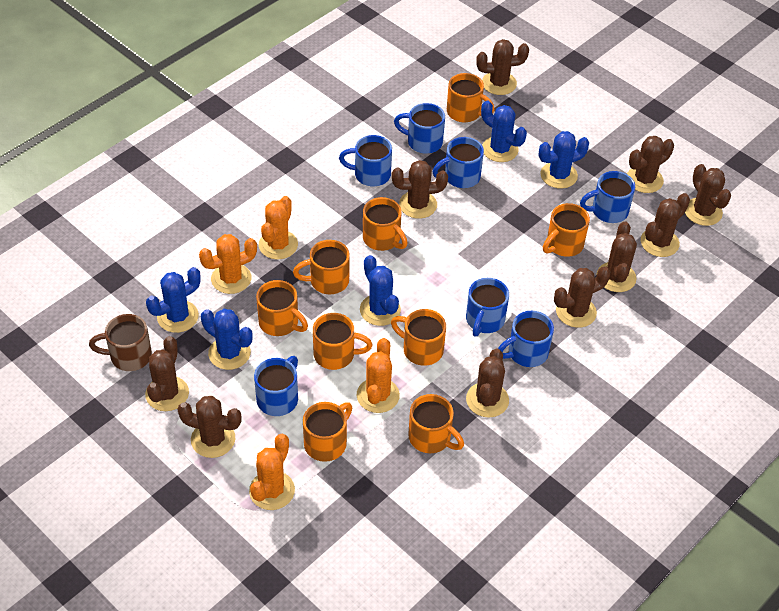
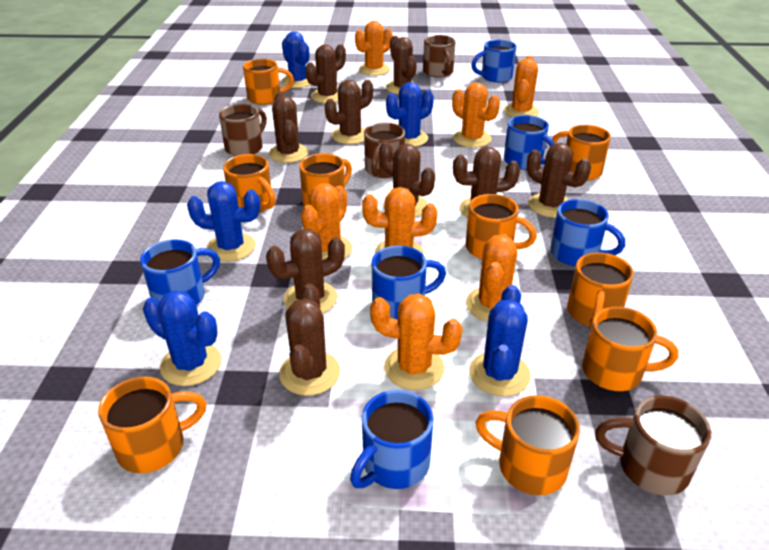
blue mug: [254,356,298,416] [339,135,392,186] [394,103,445,153] [432,137,484,188] [466,278,509,337] [498,311,554,367] [580,171,635,223] = 7 -> [140,239,220,305] [350,390,433,489] [372,246,446,319] [471,40,517,83] [504,115,555,170] [550,199,625,266] = 6
brown cactus: [145,336,189,411] [178,396,242,458] [392,160,448,219] [466,348,509,418] [476,39,529,95] [554,266,610,328] [596,221,637,292] [627,136,674,193] [641,193,690,257] [685,164,731,226] = 10 -> [266,229,345,313] [269,92,308,163] [279,284,340,396] [305,44,346,103] [325,80,373,144] [379,142,435,217] [386,36,417,94] [453,147,520,218] [527,143,591,218] = 9
brown mug: [89,314,152,371] = 1 -> [219,104,267,156] [364,123,405,178] [423,35,455,77] [595,396,711,496] = 4
orange cactus: [199,234,257,294] [249,434,295,510] [259,196,298,259] [357,338,400,413] = 4 -> [301,183,352,260] [355,21,393,76] [362,187,438,255] [370,294,463,390] [452,82,500,148] [466,234,517,322] [504,56,539,117] = 7

